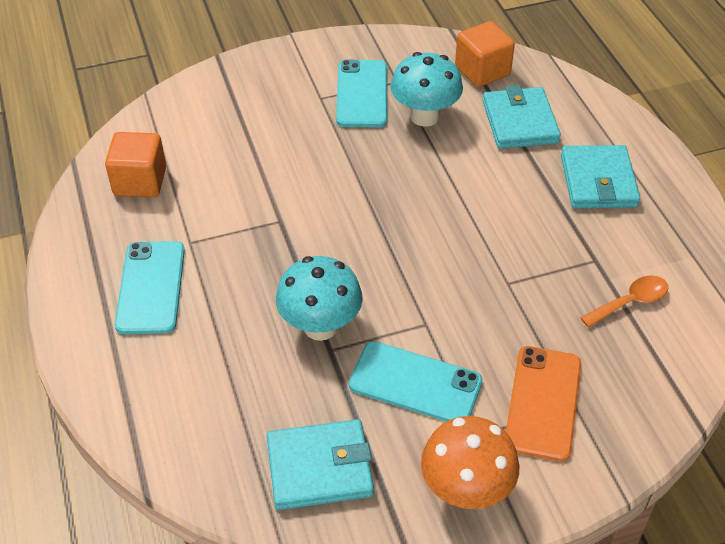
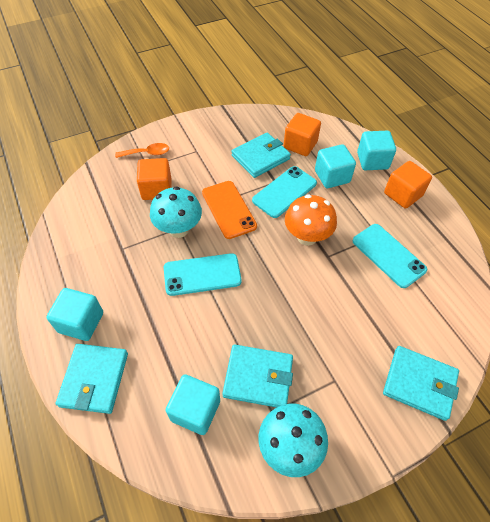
orange cube: [105,132,166,197] [455,21,515,87] = 2 -> [137,158,171,200] [283,113,321,156] [384,161,432,208] = 3
turquoise cube: none = 0 -> [46,288,103,341] [166,374,220,435] [315,144,356,188] [357,131,396,170] = 4
turquoise wallet: [267,419,374,510] [483,85,561,149] [561,145,640,208] = 3 -> [56,344,128,414] [222,345,293,408] [231,133,291,178] [383,346,459,421] = 4

